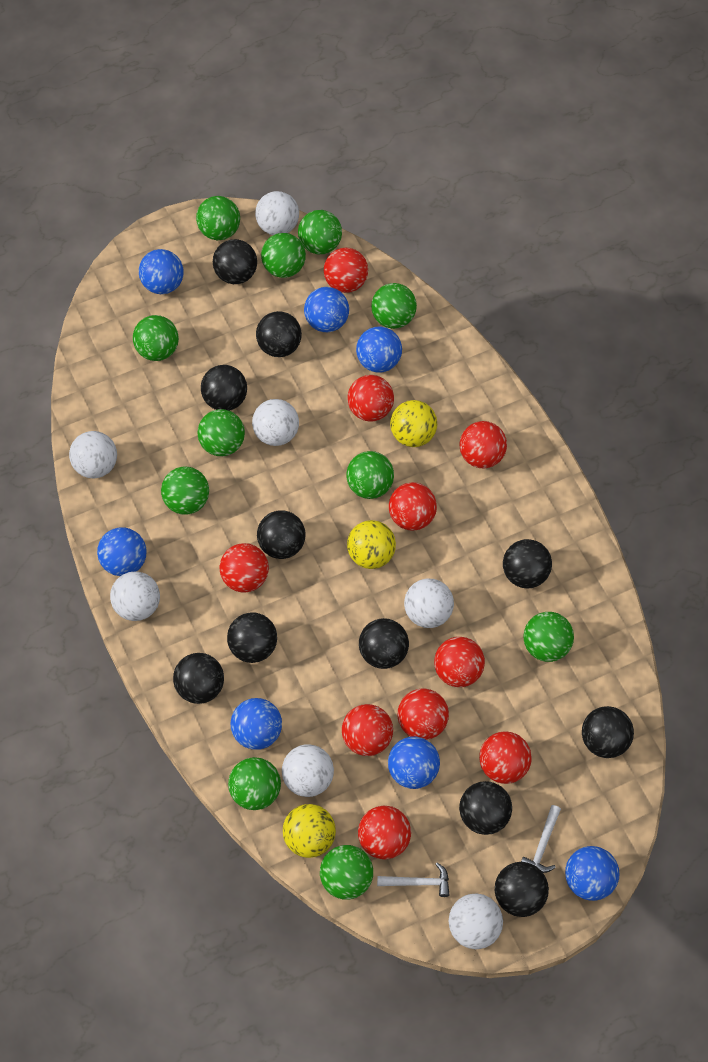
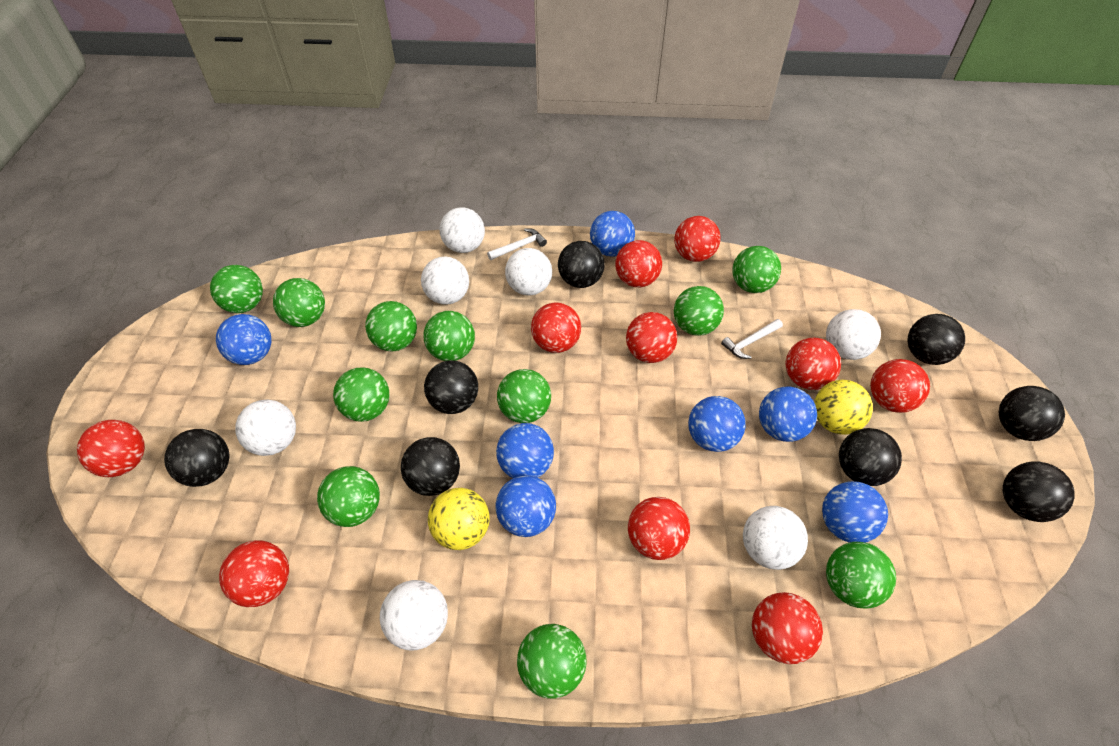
black ball: [173,653,224,704] [201,365,247,411] [213,239,257,284] [227,612,277,663] [256,311,302,357] [257,510,306,559] [359,618,409,669] [459,781,512,835] [495,862,549,917] [503,539,552,588] [582,706,634,758] = 11 -> [164,429,229,487] [401,437,460,496] [424,360,478,414] [558,241,605,288] [839,428,902,486] [907,314,965,365] [999,386,1065,441] [1003,461,1075,522] = 8
yellow ball: [283,804,336,858] [347,520,396,569] [390,400,437,447] = 3 -> [428,488,490,550] [814,380,873,435] = 2

